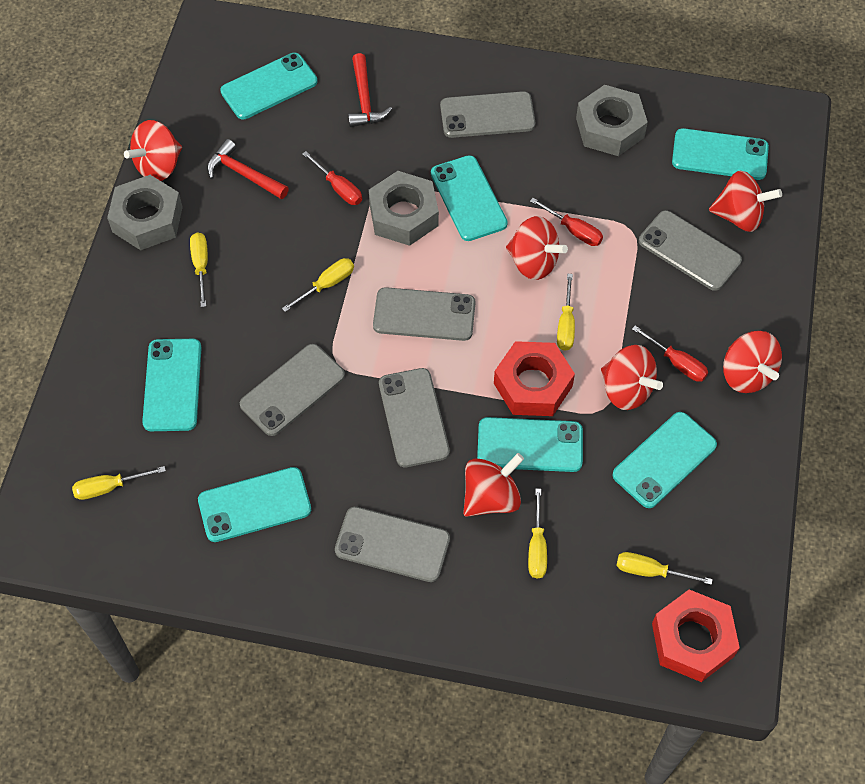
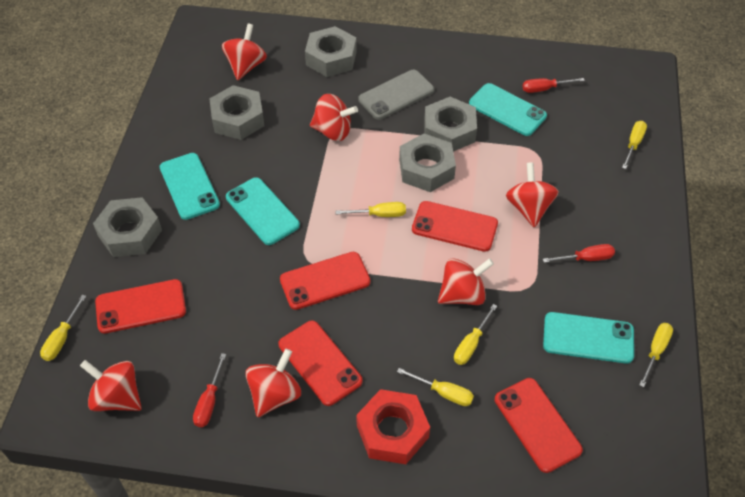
grey nut: [107,175,183,250] [369,171,439,246] [576,85,648,156] = 3 -> [93,197,162,257] [209,85,265,140] [305,26,357,77] [399,134,456,192] [424,97,477,152] = 5
grey phone: [240,344,345,436] [335,507,450,582] [373,287,476,341] [379,368,450,467] [440,91,535,138] [639,210,742,291] = 6 -> [359,70,434,120] = 1
red hammer: [207,139,289,199] [348,53,392,127] = 2 -> none = 0
red nut: [494,341,575,416] [652,589,740,682] = 2 -> [356,389,430,464] = 1
red phone: none = 0 -> [95,279,186,333] [279,321,363,406] [280,252,371,310] [412,201,498,252] [495,378,583,473] = 5
turquoise phone: [142,339,201,431] [198,467,311,542] [220,53,318,119] [431,155,508,241] [477,417,583,472] [612,412,717,508] [672,128,769,180] = 7 -> [159,153,220,220] [226,177,300,245] [469,83,547,136] [543,312,634,364] = 4

